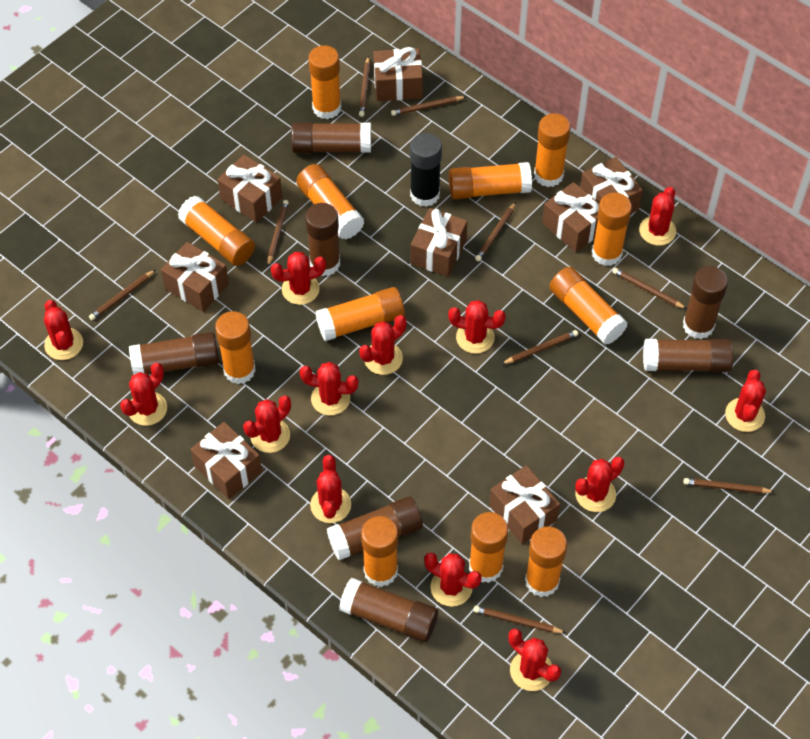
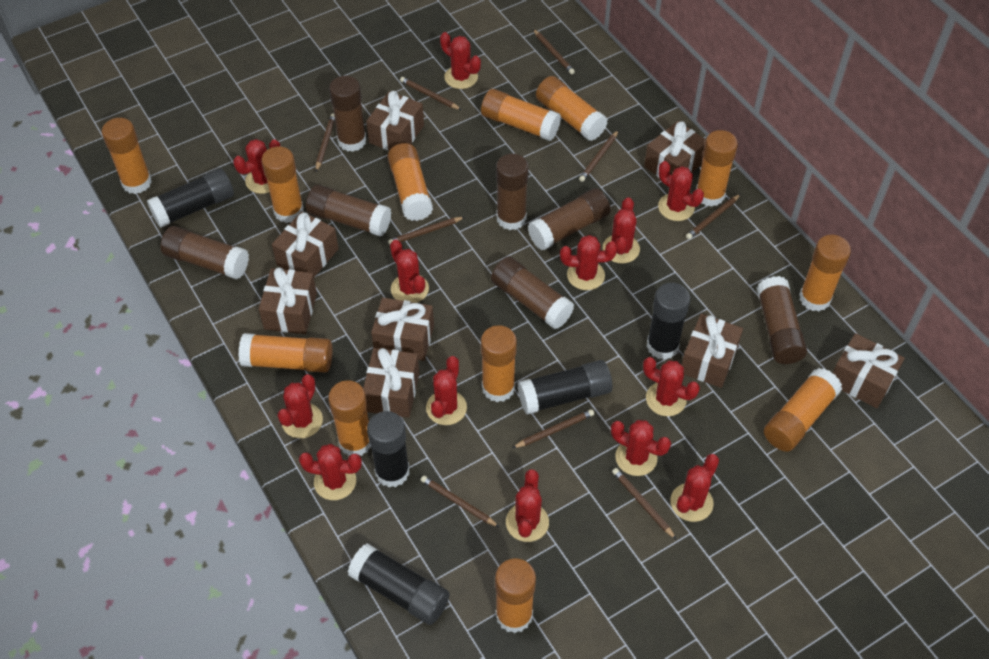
black glue stick: [410,133,442,207] = 1 -> [147,169,234,228] [348,543,450,625] [367,411,410,487] [518,360,612,415] [647,283,690,360] = 5

